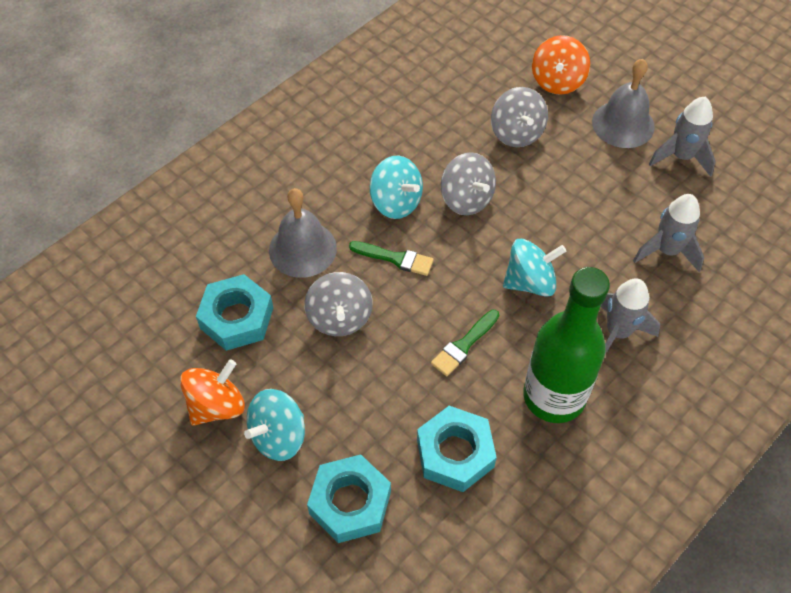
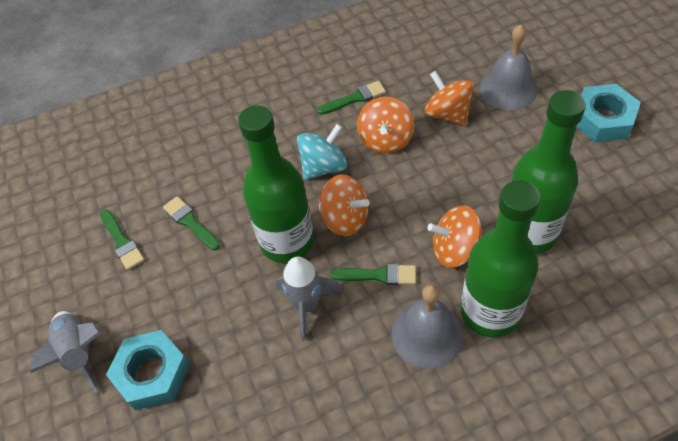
green bottle: [523,267,610,423] = 1 -> [238,105,314,263] [461,180,540,337] [511,90,586,254] = 3
green brush: [349,241,434,276] [431,310,499,376] = 2 -> [100,210,144,270] [163,196,220,251] [317,81,386,115] [331,264,416,285] = 4
grey rocket: [600,278,660,354] [633,194,704,272] [649,97,716,177] = 3 -> [30,311,101,393] [275,257,342,341] = 2
grey spinning top: [305,272,373,336] [441,152,496,215] [491,87,548,147] = 3 -> none = 0
orange spinning top: [180,359,245,426] [532,35,590,95] = 2 -> [319,175,369,236] [357,97,414,154] [425,71,474,126] [427,205,482,268] = 4
turquoise nut: [196,274,273,351] [307,454,391,543] [417,406,497,492] = 3 -> [106,330,190,410] [577,84,641,142] = 2
turquoise spinning top: [244,389,305,461] [370,156,423,219] [503,239,566,297] = 3 -> [297,124,347,180] = 1

